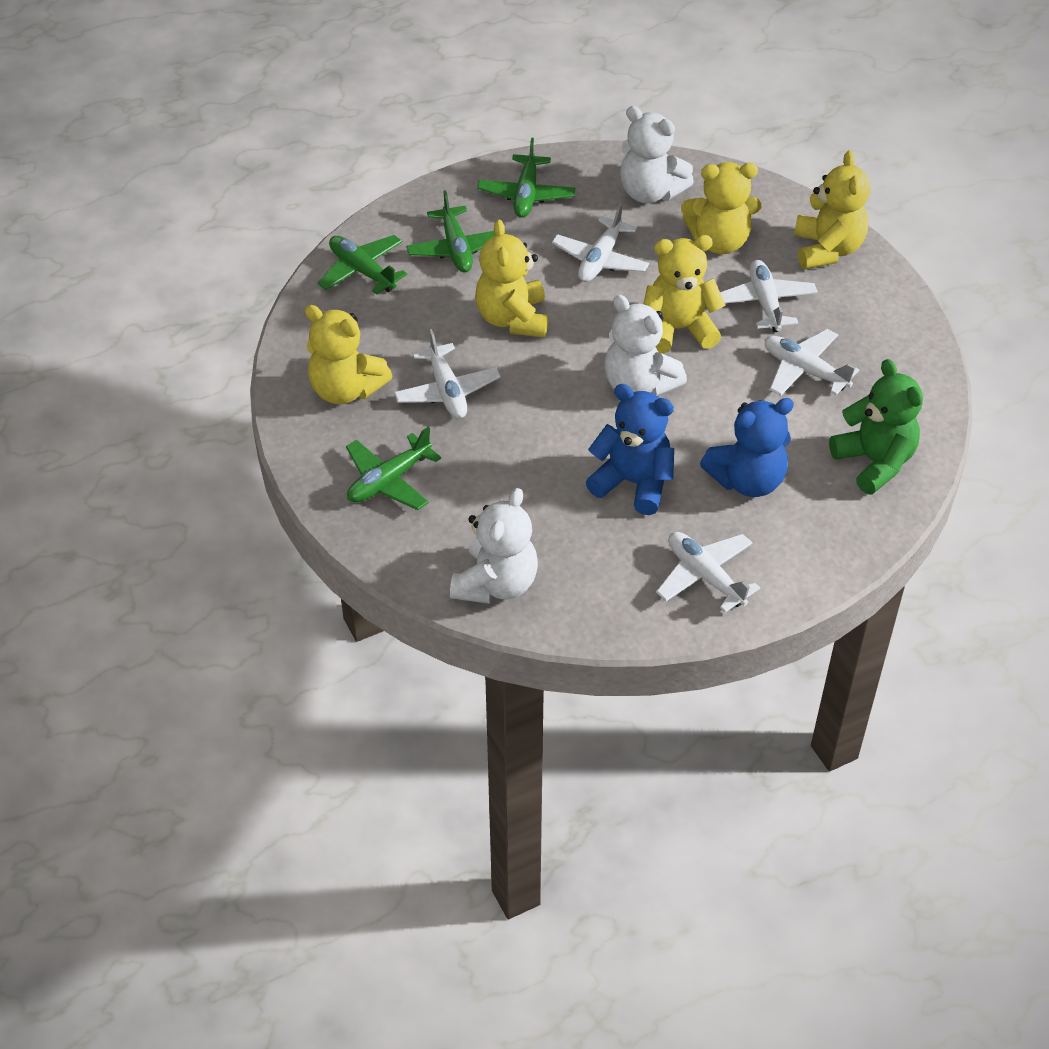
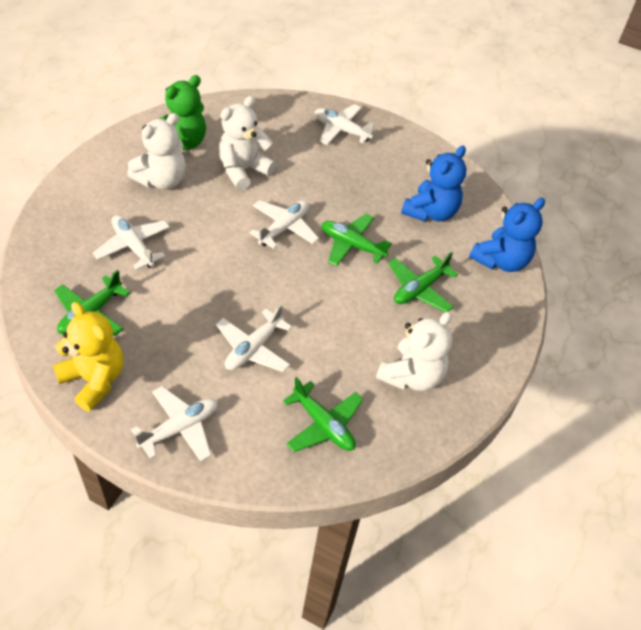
yellow teddy bear: [305,305,392,405] [475,220,548,337] [644,235,726,354] [681,162,761,254] [794,150,870,269] = 5 -> [53,302,123,412] = 1

